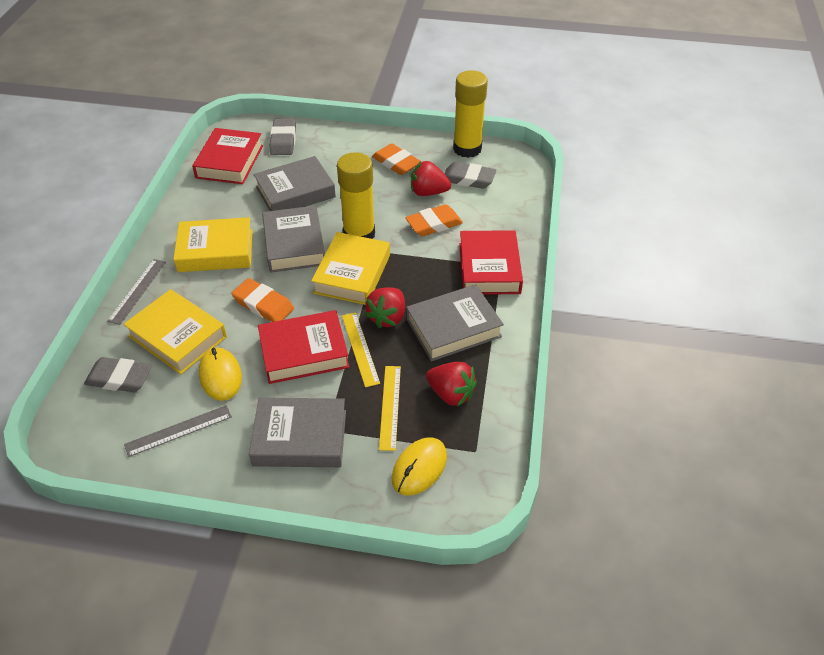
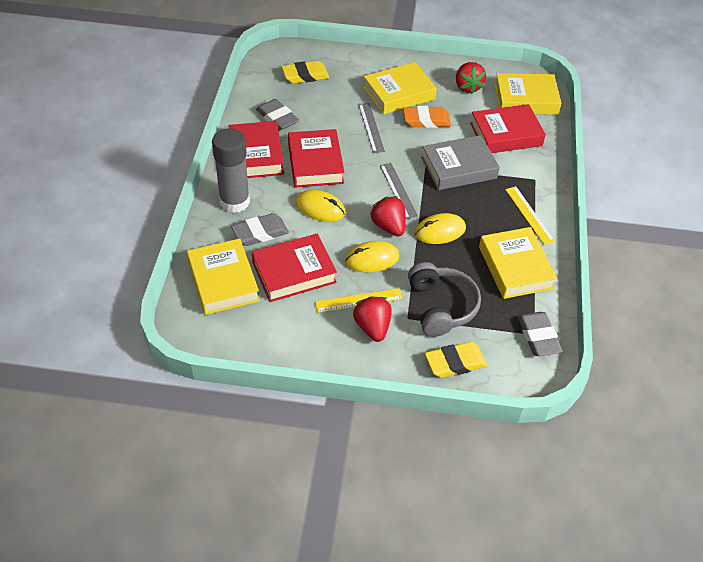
grey book: [249,398,346,467] [253,156,336,211] [262,206,325,273] [406,284,504,362] = 4 -> [421,135,500,190] = 1
grey glue stick: none = 0 -> [212,128,250,213] = 1
grey headphones: none = 0 -> [408,262,481,337] = 1
orange eraser: [231,278,294,322] [372,144,420,175] [405,204,463,236] = 3 -> [403,106,451,128] = 1
red book: [192,128,263,184] [258,310,349,384] [459,230,523,295] = 3 -> [228,121,284,178] [252,234,337,302] [288,129,345,187] [470,104,546,153] = 4
yellow book: [123,289,227,374] [173,217,253,272] [311,232,390,305] = 3 -> [187,239,260,315] [363,62,437,114] [479,227,558,299] [494,73,561,115] = 4
yellow eraser: none = 0 -> [282,61,330,84] [425,342,487,378] = 2
yellow glue stick: [337,152,375,239] [453,70,488,158] = 2 -> none = 0
yellow mouse: [199,347,242,401] [392,437,447,496] = 2 -> [296,190,345,222] [345,241,399,272] [415,213,466,244] = 3

